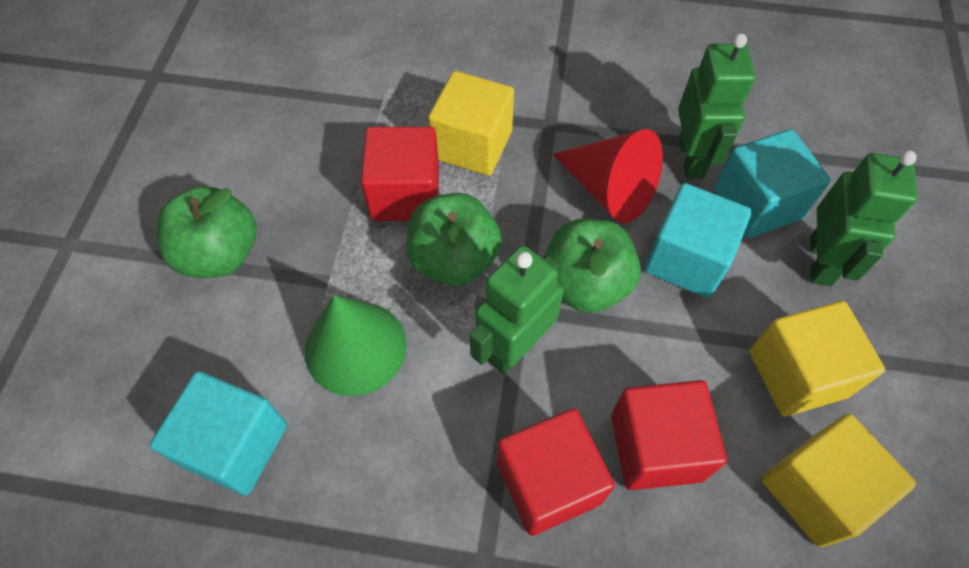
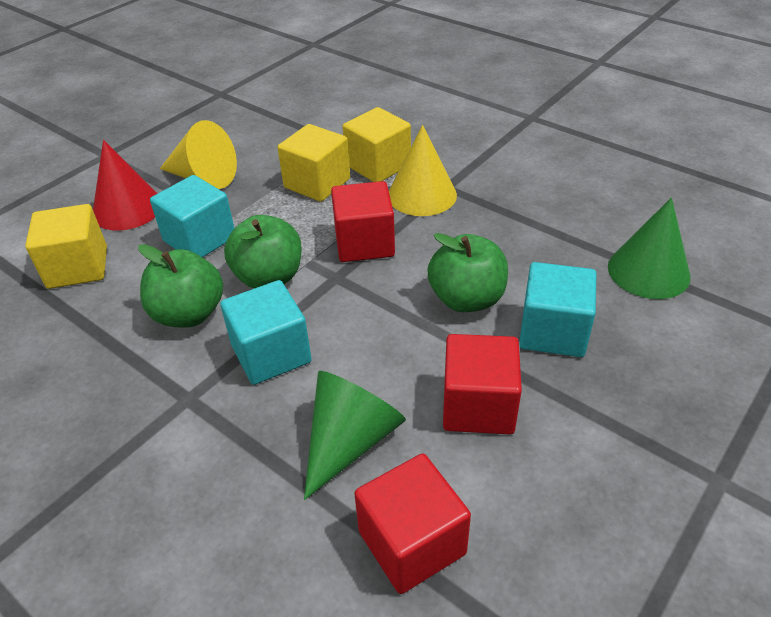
green cone: [305,295,407,396] = 1 -> [304,371,406,500] [608,198,690,299] = 2
green robot: [470,245,564,374] [678,33,755,179] [810,150,918,286] = 3 -> none = 0
yellow cone: none = 0 -> [160,120,237,189] [389,125,457,216] = 2

